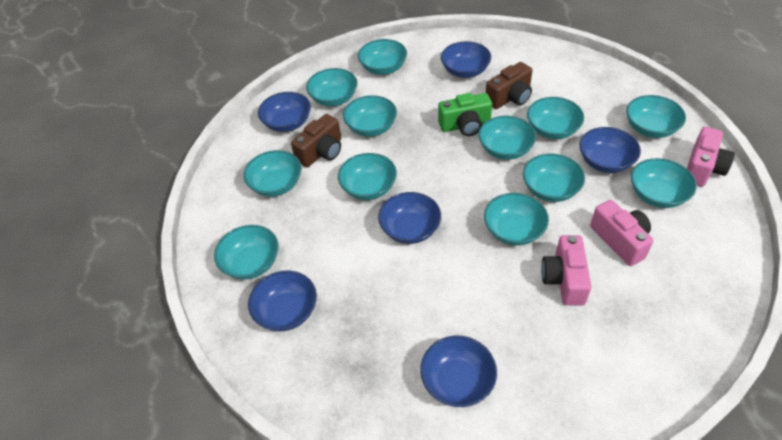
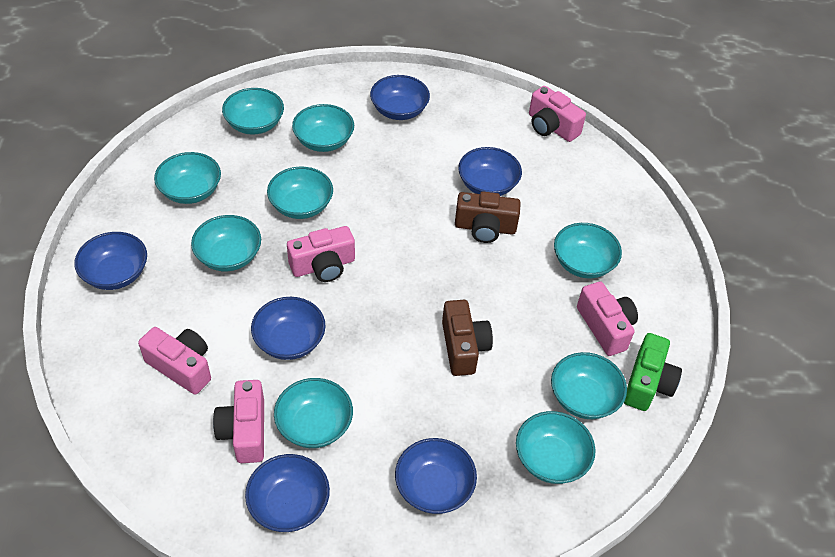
pink camera: [541,235,592,305] [590,200,653,266] [687,127,735,187] = 3 -> [138,327,211,395] [213,380,264,463] [287,226,355,282] [529,86,586,142] [577,281,638,356] = 5
turquoise bowl: [214,225,279,280] [243,150,301,197] [306,68,357,106] [338,153,397,200] [343,95,397,137] [358,39,407,75] [478,116,536,160] [484,193,549,246] [523,154,585,202] [527,97,584,139] [626,95,686,138] [631,158,697,208] = 12 -> [154,152,221,204] [191,215,261,271] [222,88,284,135] [267,167,333,219] [274,378,353,448] [292,104,354,152] [516,411,596,484] [551,352,627,419] [554,223,622,278] = 9

